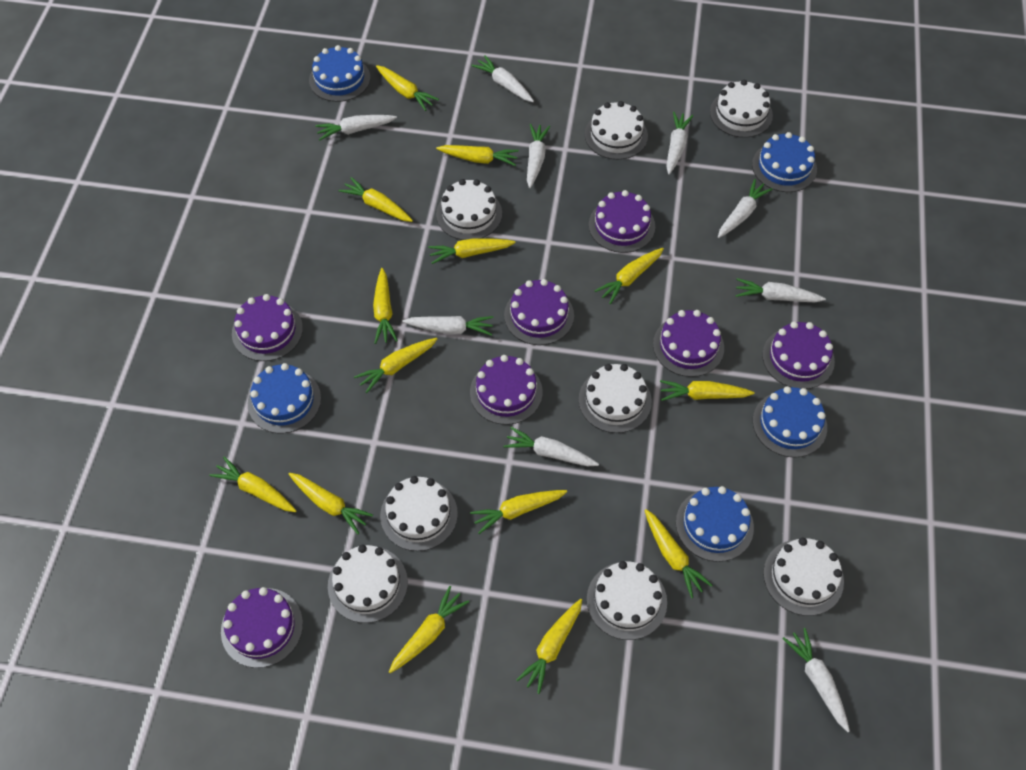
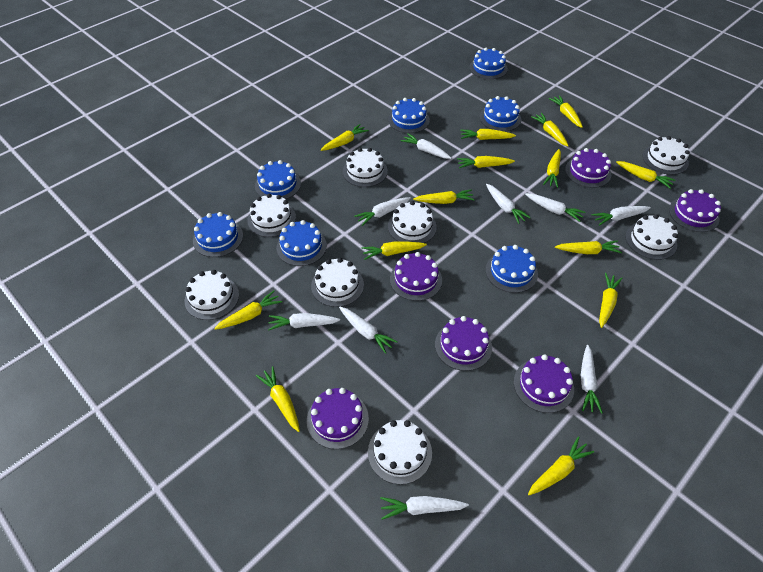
blue cake: [248,363,321,434] [309,45,370,102] [676,486,754,562] [752,132,817,192] [753,386,827,458] = 5 -> [193,212,243,257] [255,160,301,199] [276,220,327,266] [388,98,430,133] [469,48,508,79] [480,96,521,131] [486,245,538,293] = 7
purple cake: [221,587,303,668] [232,294,303,361] [470,355,543,425] [504,279,574,345] [589,190,655,253] [653,310,724,377] [762,321,835,389] = 7 -> [307,388,369,449] [390,252,442,301] [435,316,492,371] [514,354,574,413] [565,148,611,188] [669,189,721,232] = 6

